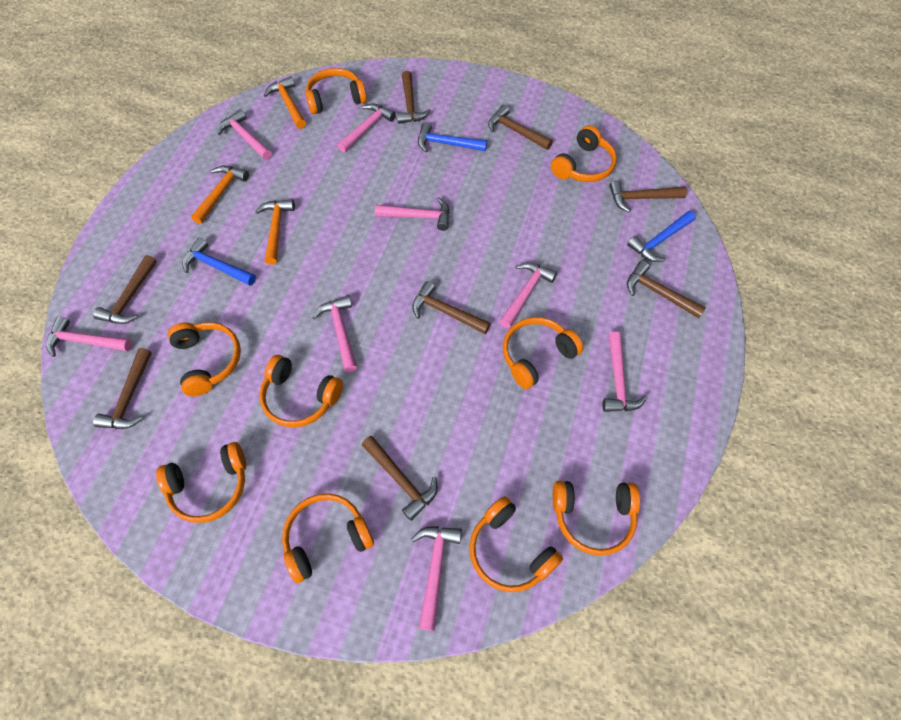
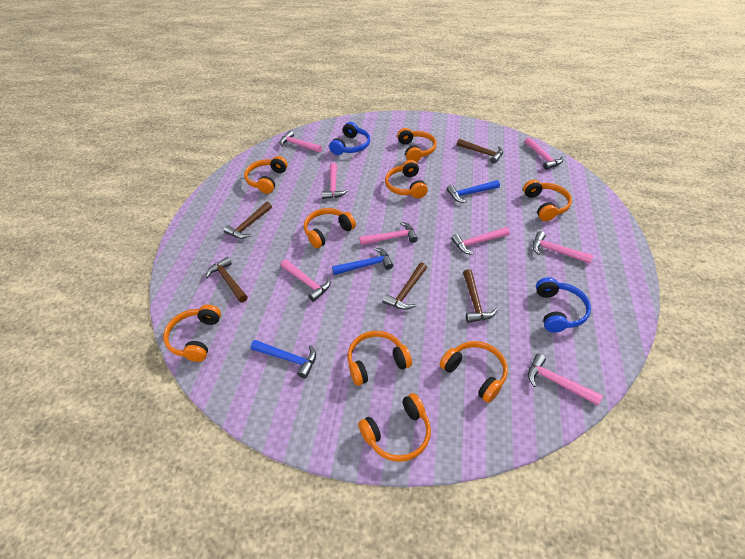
blue headphones: none = 0 -> [329,122,370,155] [536,277,591,333] = 2
brown hammer: [93,255,157,324] [93,348,152,429] [362,436,438,521] [397,71,431,124] [412,281,491,334] [488,105,553,150] [609,180,687,212] [627,261,706,318] = 8 -> [205,257,248,303] [224,202,272,239] [383,263,427,310] [457,139,503,164] [463,269,497,323] = 5
orange hammer: [191,165,249,224] [255,199,295,265] [264,76,306,129] = 3 -> none = 0

